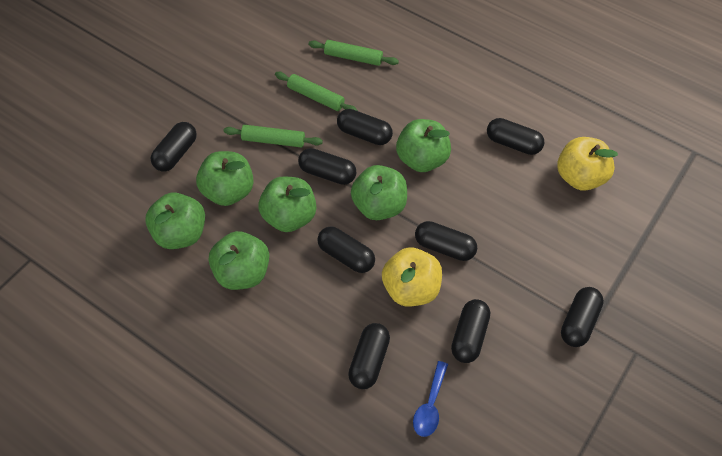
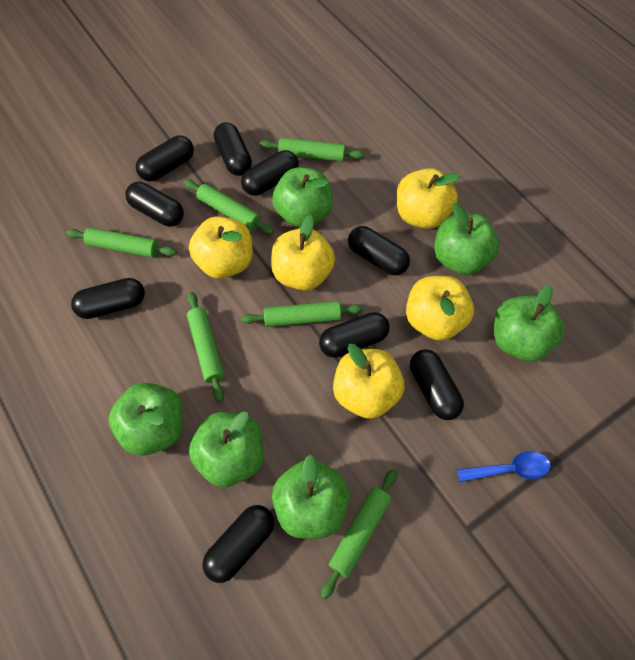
green rolling pin: [223,125,323,148] [275,72,358,111] [308,40,399,66] = 3 -> [66,227,177,258] [184,180,274,235] [187,292,224,402] [241,301,363,327] [260,137,365,162] [321,469,397,599] = 6
yellow apple: [382,247,442,306] [557,137,618,191] = 2 -> [189,216,253,279] [271,215,335,291] [333,344,404,419] [396,168,460,229] [406,276,474,341] = 5

